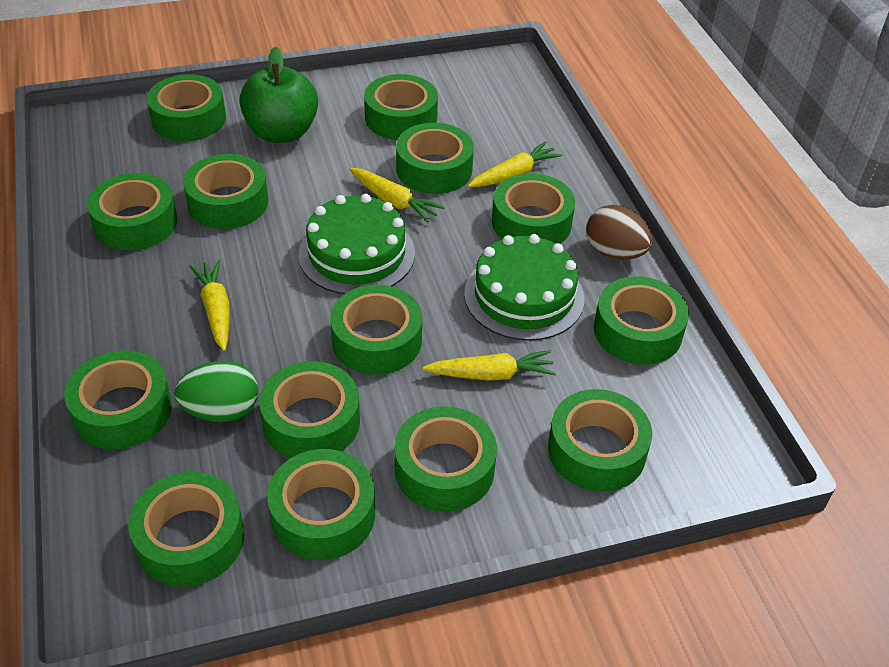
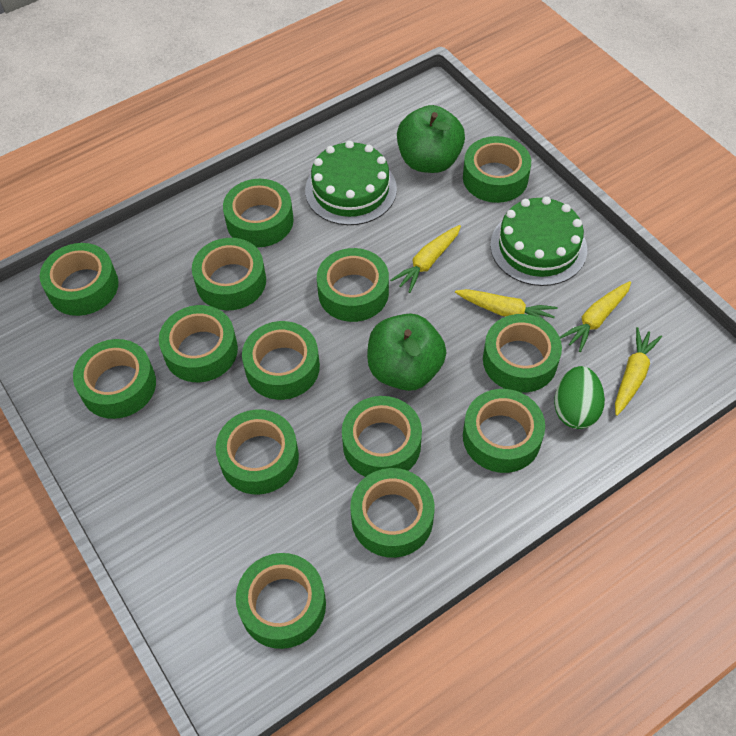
brown egg: [586,205,652,260] = 1 -> none = 0
green apple: [239,47,318,143] = 1 -> [367,313,447,391] [397,105,465,173] = 2

